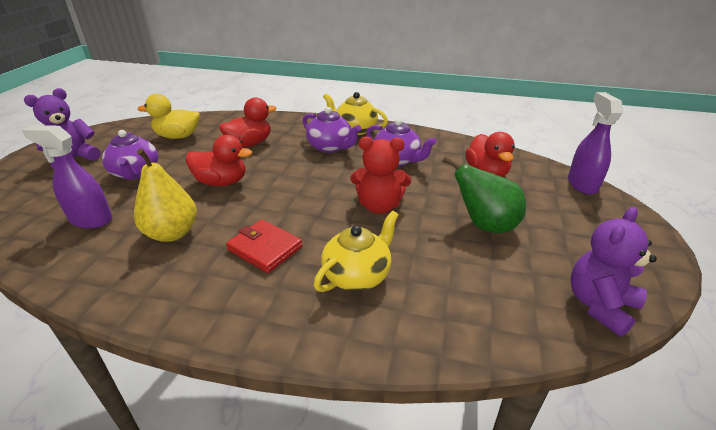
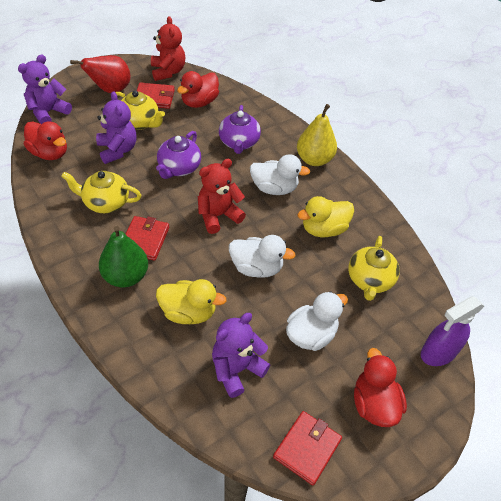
purple spray bottle: [22,125,112,229] [568,92,623,195] = 2 -> [421,296,484,366] = 1
purple teapot: [102,130,158,180] [303,107,361,153] [366,118,437,166] = 3 -> [156,131,201,179] [219,105,261,154] = 2
purple teddy bear: [24,88,101,169] [571,207,657,337] = 2 -> [18,54,72,124] [96,91,137,164] [212,313,270,398] = 3
red pear: none = 0 -> [70,55,130,93] = 1
red teddy bear: [350,137,411,214] = 1 -> [151,16,185,81] [198,159,246,234] = 2
red wallet: [226,219,303,273] = 1 -> [126,216,169,261] [137,82,175,109] [273,411,342,485] = 3
white duck: none = 0 -> [229,235,296,278] [250,154,310,195] [286,291,348,351] = 3
yellow duck: [138,94,200,139] = 1 -> [156,279,227,324] [297,196,354,237] = 2
yellow teapot: [314,211,399,292] [323,92,388,135] = 2 -> [61,171,142,213] [115,90,165,130] [348,236,400,301] = 3

